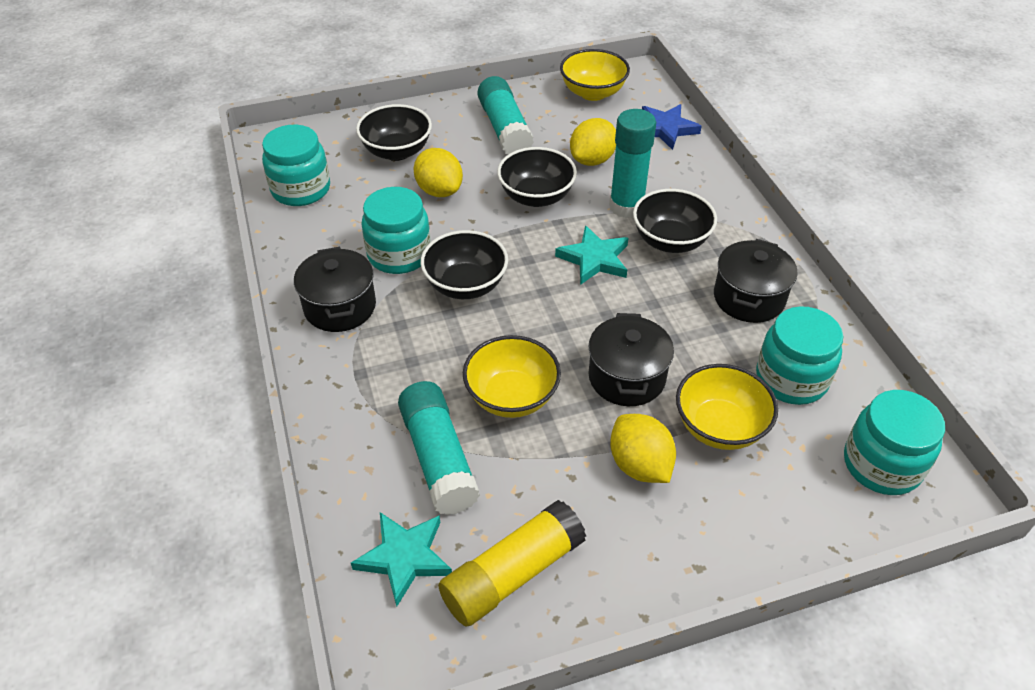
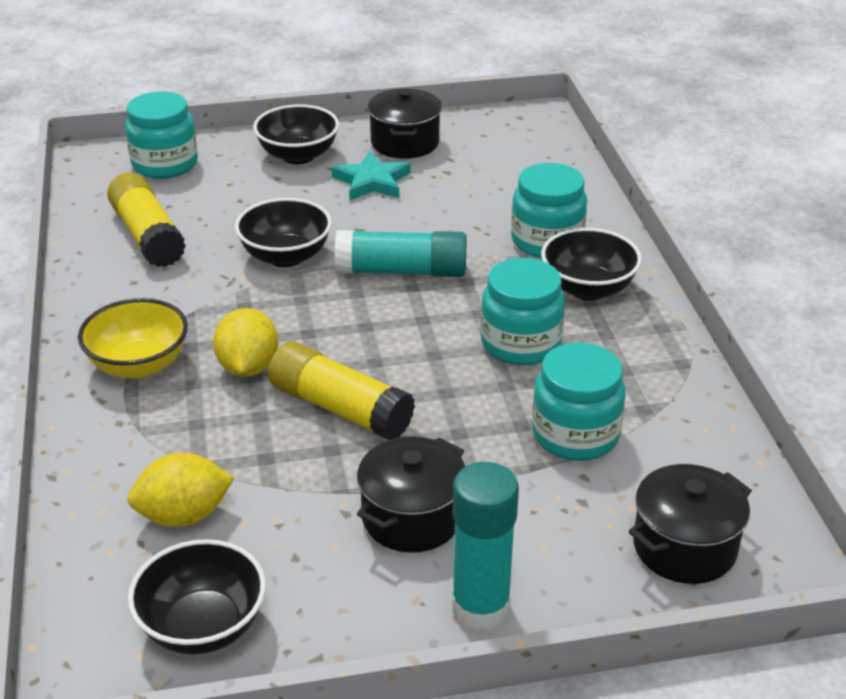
blue star: [642,104,702,150] = 1 -> none = 0
turquoise glue stick: [398,381,480,515] [477,76,534,154] [609,109,656,218] = 3 -> [335,230,467,277] [452,462,519,631] = 2
turquoise star: [351,512,452,606] [555,225,628,285] = 2 -> [332,151,411,200] = 1
yellow bowl: [463,335,561,418] [560,49,630,101] [676,364,778,450] = 3 -> [78,298,188,378] = 1
yellow glue stick: [438,500,586,626] = 1 -> [107,173,186,267] [268,341,415,440] = 2
yellow lemon: [413,148,463,197] [570,118,616,166] [610,414,676,483] = 3 -> [127,453,234,527] [213,308,278,377] = 2

